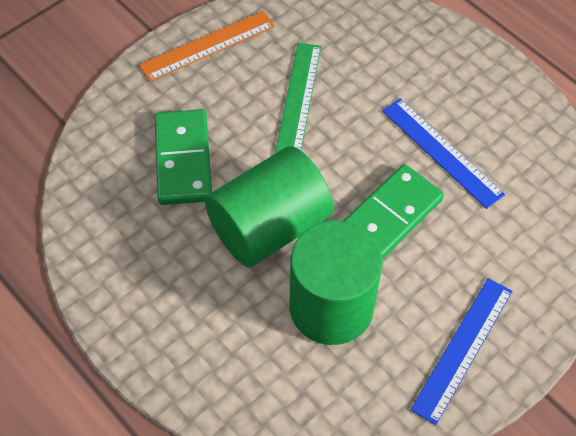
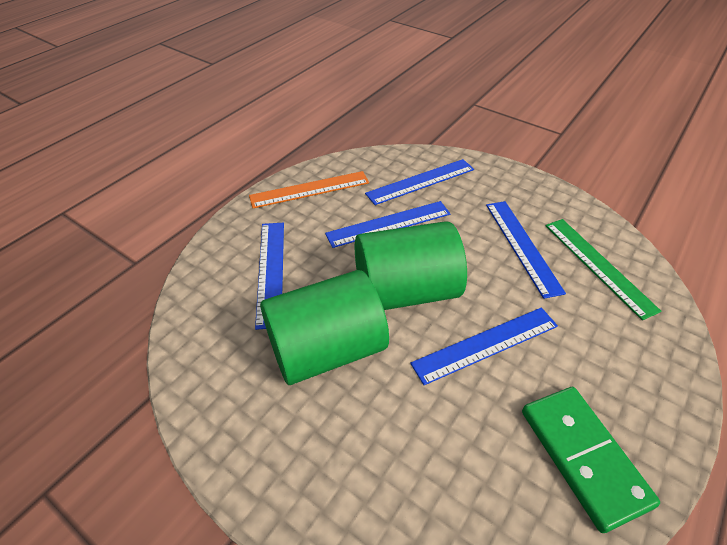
blue ruler: [382,98,505,209] [410,278,513,425] = 2 -> [255,223,284,330] [325,201,450,248] [365,159,474,205] [410,308,558,385] [486,201,566,299] = 5
green domino: [155,109,212,205] [343,164,444,259] = 2 -> [522,387,660,533] = 1

